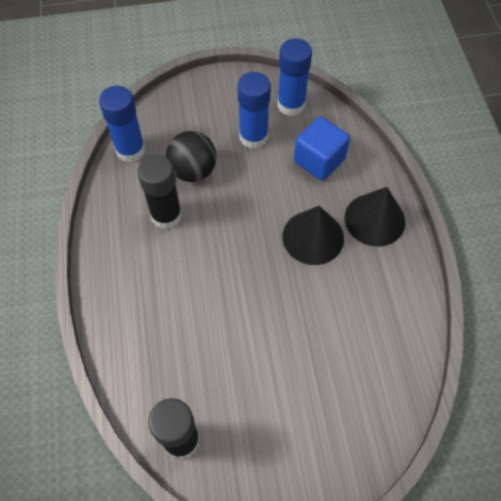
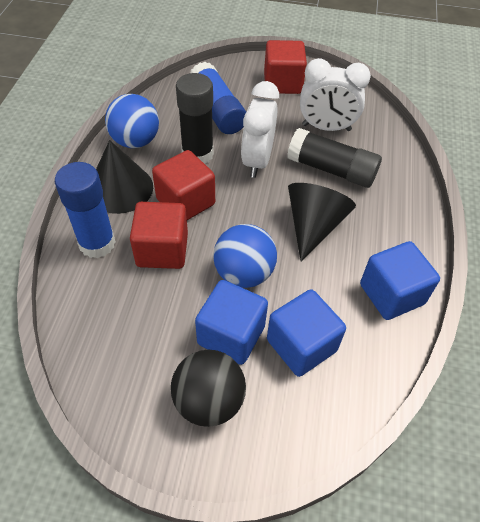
blue ball: none = 0 -> [105,94,159,148] [213,224,277,288] = 2
blue cube: [294,117,350,181] = 1 -> [195,280,268,365] [267,289,346,377] [360,241,440,320] = 3
blue glue stick: [99,86,145,162] [237,72,271,149] [277,38,312,116] = 3 -> [55,162,116,258] [191,62,246,134] = 2
red cube: none = 0 -> [130,202,188,269] [152,150,215,220] [264,40,307,94] = 3
white clock: none = 0 -> [241,81,279,178] [300,58,371,131] = 2

